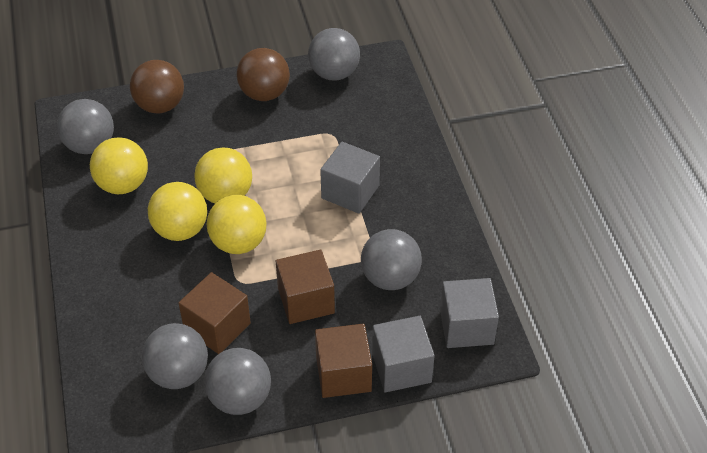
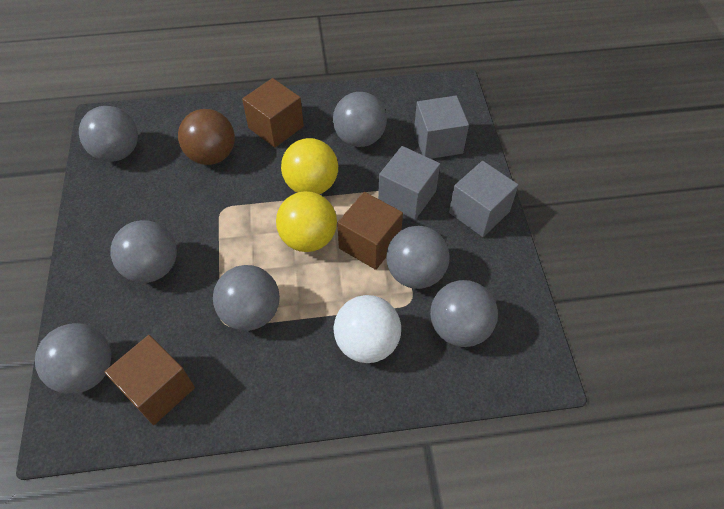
brown ball: [130,60,184,114] [237,48,290,101] = 2 -> [178,109,235,165] = 1
grey ball: [57,99,114,154] [142,323,208,389] [204,348,271,415] [308,28,360,80] [361,229,422,290] = 5 -> [35,323,111,394] [79,106,138,162] [110,220,177,283] [213,265,280,331] [333,92,387,147] [386,226,450,289] [430,280,498,347] = 7
white ball: none = 0 -> [334,295,401,363] = 1
yellow ball: [90,137,148,194] [148,182,207,241] [194,147,252,203] [207,195,267,254] = 4 -> [276,191,337,252] [281,138,338,194] = 2

